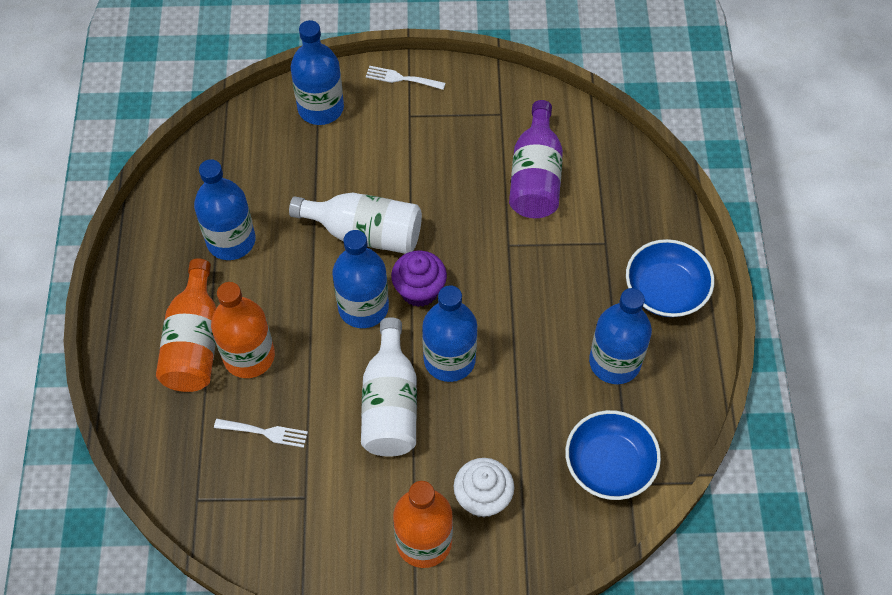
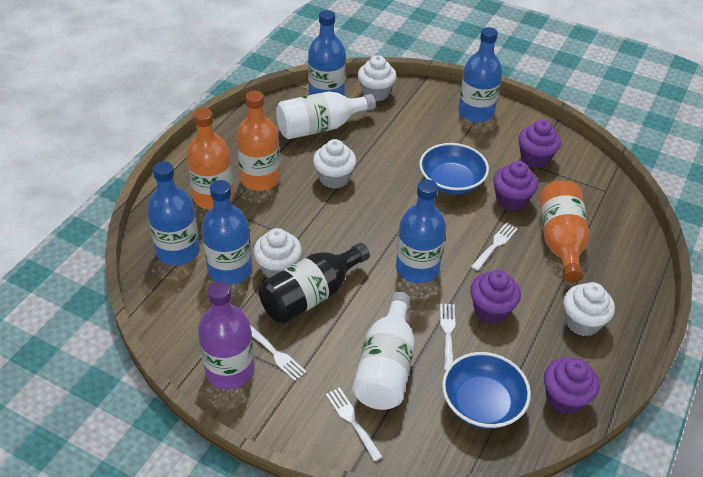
black bottle: none = 0 -> [259,242,370,324] = 1
purple cupcake: [391,251,447,307] = 1 -> [470,270,521,324] [493,161,538,211] [518,120,561,168] [544,357,599,415] = 4
white cupcake: [454,458,514,518] = 1 -> [253,228,302,278] [313,139,357,189] [358,55,397,101] [563,282,615,336] = 4
white fork: [214,419,308,448] [366,66,445,90] = 2 -> [250,325,306,381] [326,387,383,461] [440,304,455,370] [471,223,518,271] = 4

